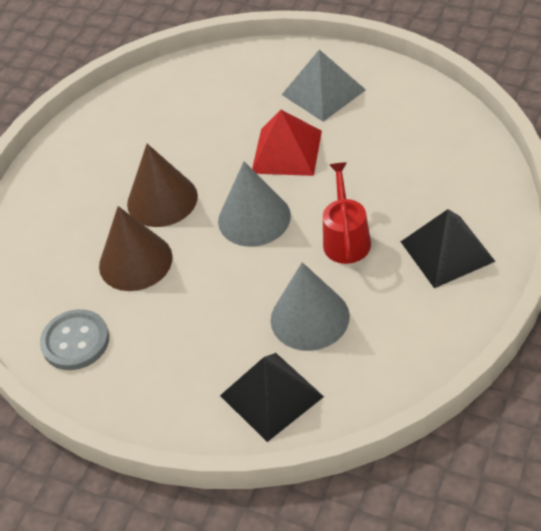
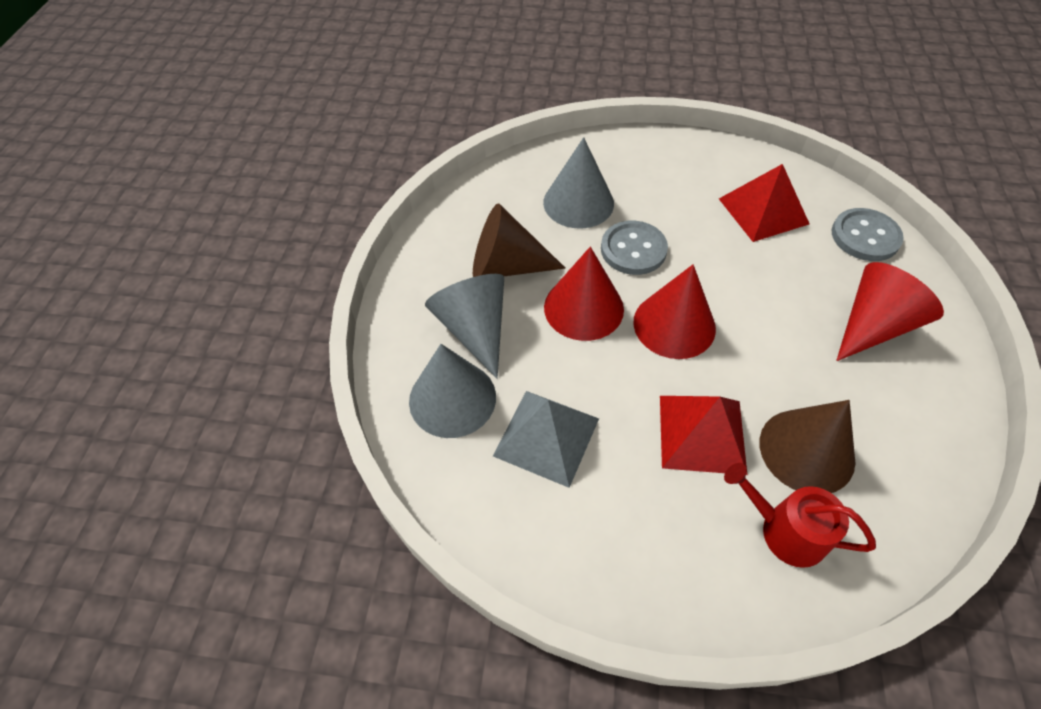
black pyramid: [220,353,324,442] [401,209,496,288] = 2 -> none = 0
grey button: [40,309,109,370] = 1 -> [601,221,668,275] [832,208,904,261] = 2
grey cone: [218,162,291,247] [271,262,350,351] = 2 -> [409,344,496,438] [425,274,504,379] [543,137,614,229] = 3
red cone: none = 0 -> [544,247,624,341] [633,264,716,359] [836,262,944,361] = 3
red pyramid: [252,110,322,176] = 1 -> [660,396,747,475] [719,164,809,242] = 2

